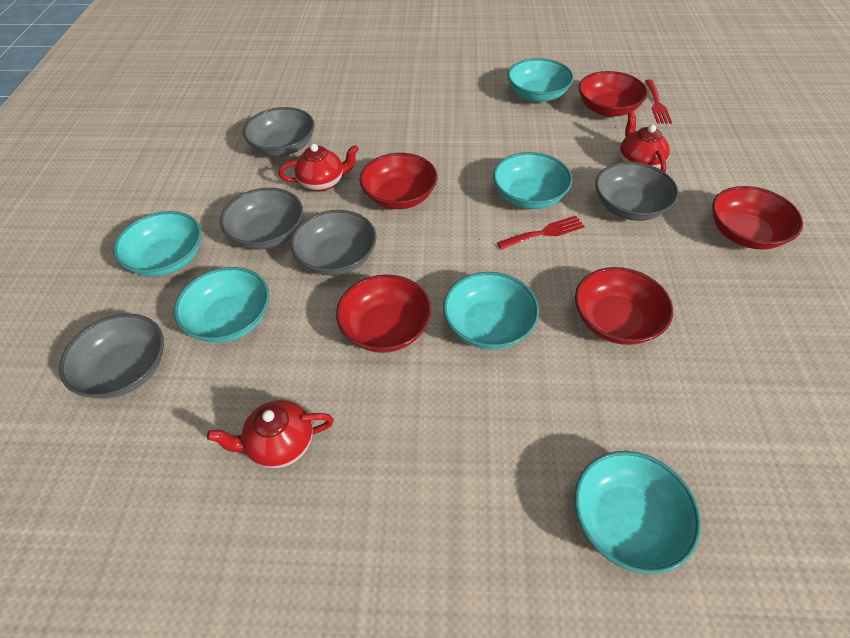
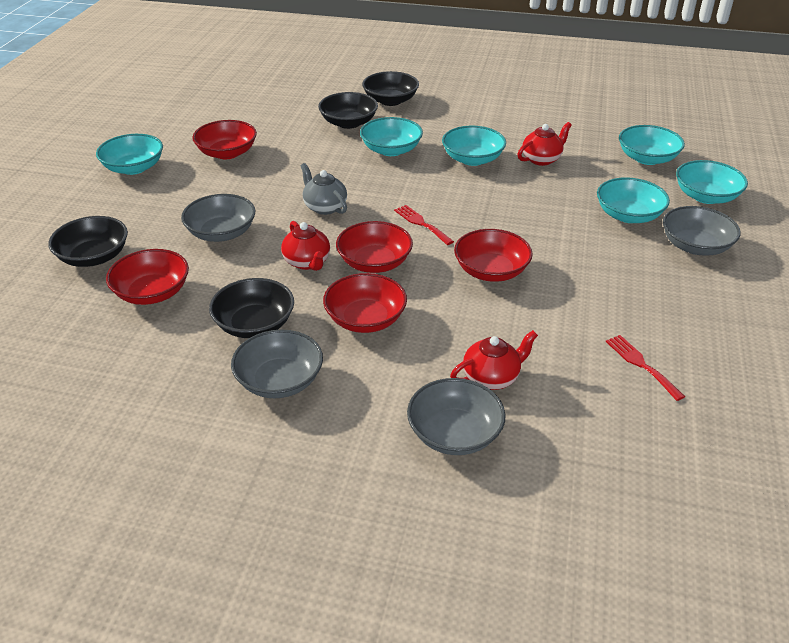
black bowl: none = 0 -> [48,216,128,267] [209,278,294,338] [318,92,378,129] [362,71,419,106] = 4
grey bowl: [59,314,164,399] [220,188,303,249] [243,107,315,156] [290,210,376,276] [595,162,679,221] = 5 -> [181,194,256,242] [231,329,323,398] [407,378,506,455] [663,206,741,256] = 4
grey teapot: none = 0 -> [301,163,347,215] = 1

